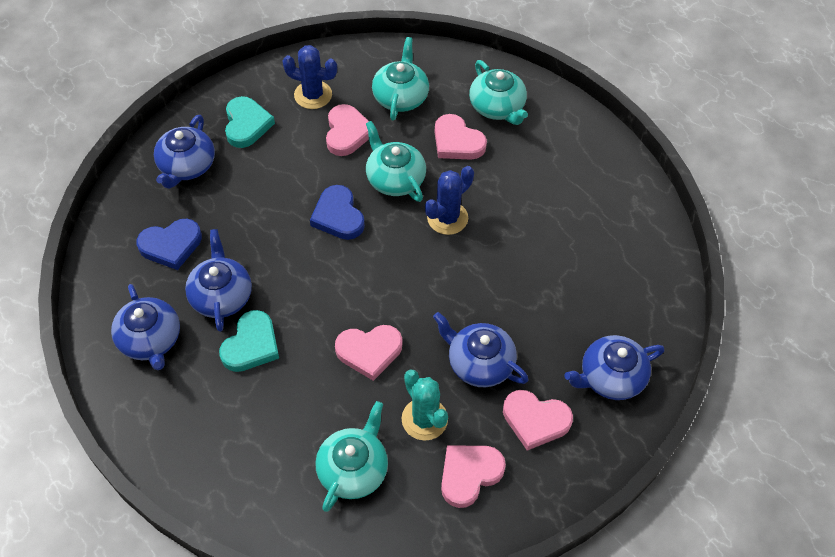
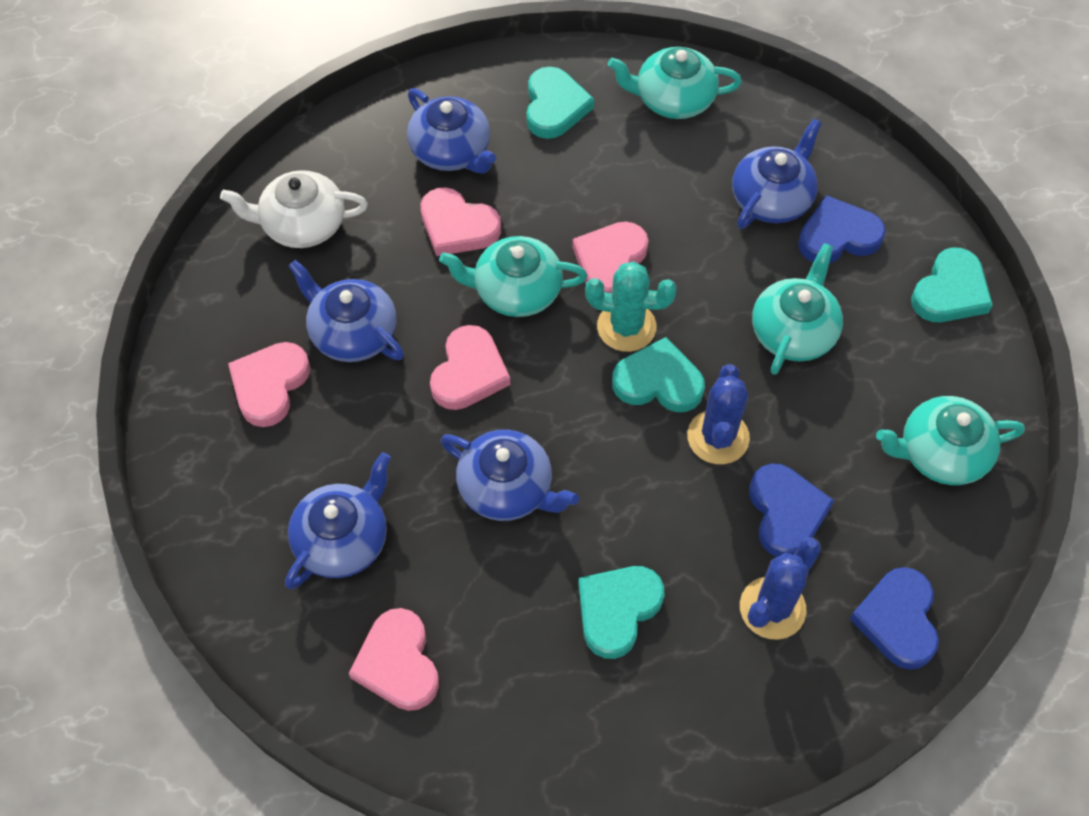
blue heart: [136,219,202,270] [310,185,365,240] = 2 -> [749,464,834,557] [798,196,886,263] [850,567,939,670] = 3
turquoise heart: [219,310,279,372] [225,96,275,148] = 2 -> [526,67,594,139] [578,566,664,659] [612,337,705,412] [911,247,993,322] = 4
white teapot: none = 0 -> [220,170,368,248] = 1

